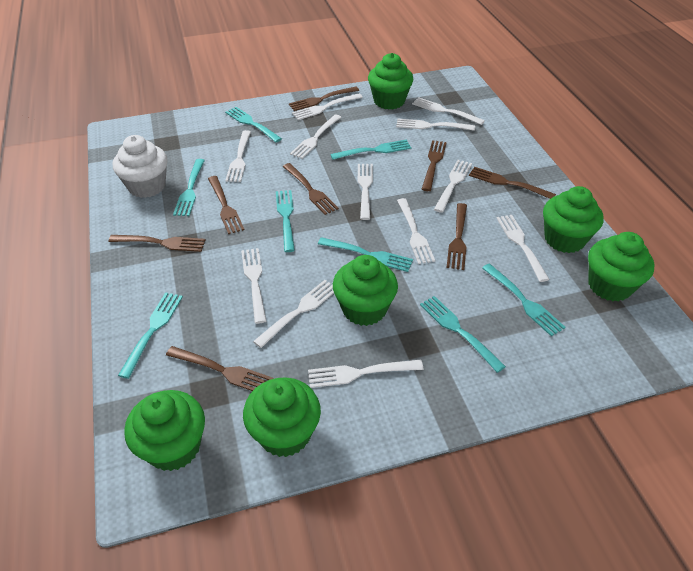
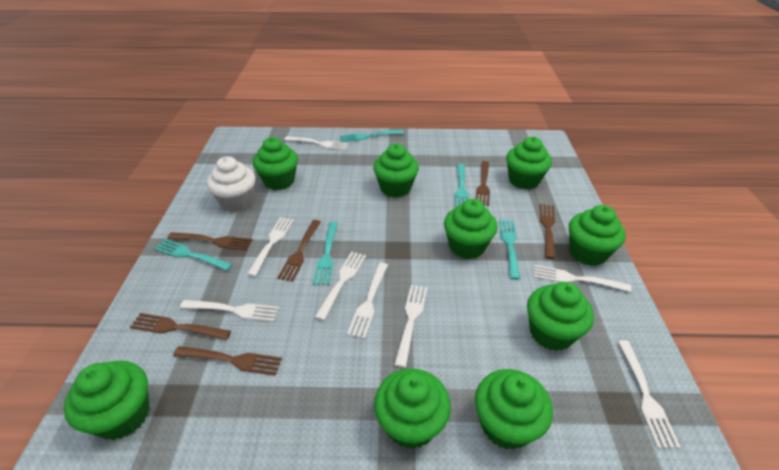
brown fork: [108,235,206,252] [166,346,274,391] [208,176,244,234] [283,163,339,215] [289,87,359,111] [422,140,447,191] [446,203,467,270] [469,167,556,199] = 8 -> [130,313,231,340] [167,232,253,250] [173,346,282,376] [277,220,321,282] [476,161,490,206] [539,204,555,259] = 6
green cupcake: [124,390,205,471] [243,377,321,457] [333,255,398,326] [368,53,413,109] [543,186,604,253] [588,232,655,302] = 6 -> [64,361,150,440] [253,137,298,190] [373,144,419,197] [374,368,451,449] [444,199,497,259] [475,369,553,450] [506,137,552,189] [527,282,594,351] [569,205,626,266] = 9
turquoise fork: [118,292,183,379] [173,159,205,216] [225,107,282,142] [276,190,295,252] [318,237,413,272] [330,140,411,160] [420,296,506,373] [482,263,566,336] = 8 -> [154,239,233,271] [312,222,338,285] [340,130,404,142] [455,164,469,208] [499,219,520,280] = 5
white fork: [225,130,251,182] [241,248,266,324] [253,280,334,348] [290,115,342,159] [292,94,363,120] [308,360,424,388] [357,164,373,220] [396,118,475,131] [397,198,435,264] [412,97,485,125] [434,160,472,213] [496,215,550,282] = 12 -> [180,300,280,322] [247,217,294,277] [284,136,349,150] [315,252,366,321] [347,263,388,339] [394,285,428,368] [533,265,631,292] [618,340,680,448] = 8

